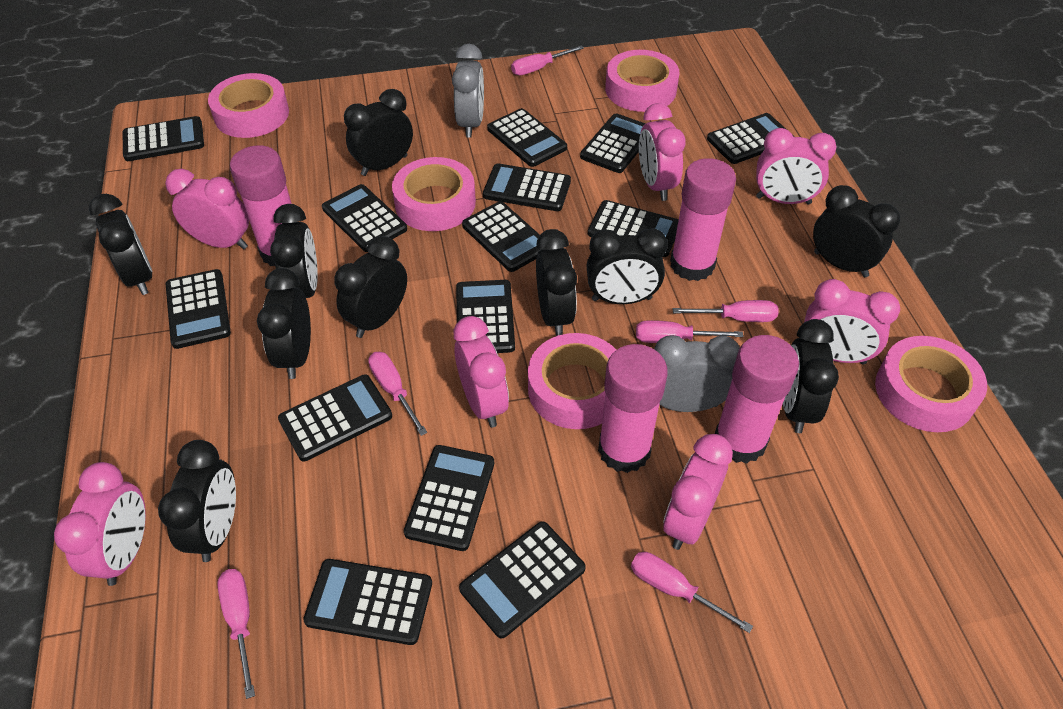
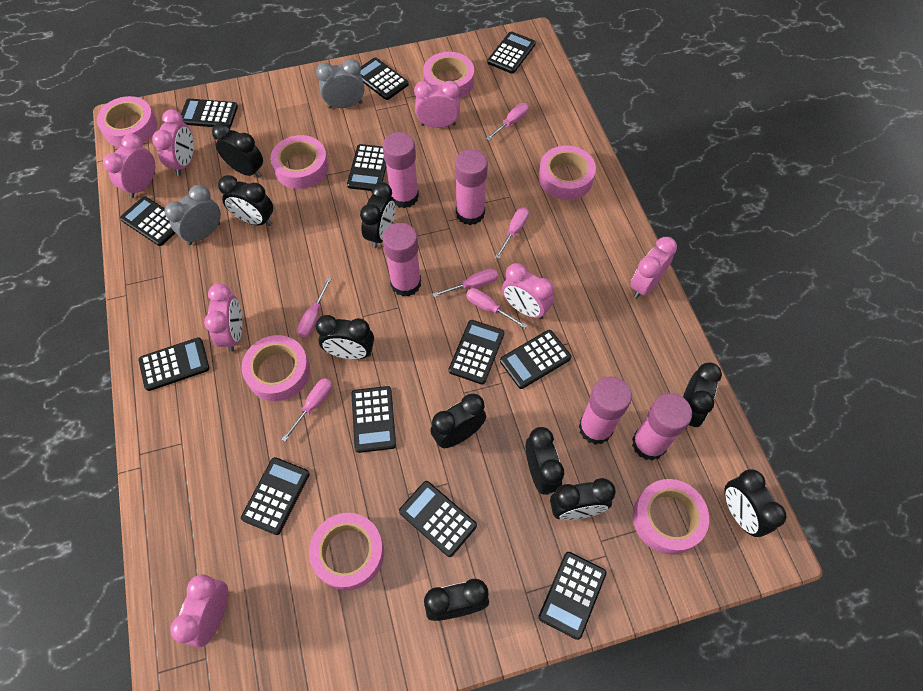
black calculator: [122,116,204,161] [166,269,231,349] [278,374,392,462] [303,559,432,645] [322,184,407,252] [404,445,494,551] [456,280,515,353] [459,521,586,638] [462,201,542,272] [483,164,571,211] [487,108,567,167] [580,113,646,173] [588,200,679,257] [707,113,794,164] = 14 -> [120,196,175,246] [138,337,210,391] [181,99,238,127] [241,457,310,535] [347,144,386,191] [351,386,396,453] [360,57,409,100] [399,481,477,557] [449,320,504,384] [487,31,536,74] [500,330,571,389] [538,552,607,640] = 12
pink glue stick: [230,145,292,266] [598,344,668,473] [670,158,736,281] [715,335,799,464] = 4 -> [382,132,419,208] [383,223,421,297] [455,149,488,225] [579,377,632,445] [632,393,692,461] = 5
pink tape: [208,73,289,138] [392,157,476,231] [528,333,616,429] [605,50,680,112] [875,336,987,432] = 5 -> [97,96,157,147] [241,335,310,401] [270,135,329,189] [309,513,384,591] [423,52,474,99] [539,145,596,200] [633,479,709,555] = 7

